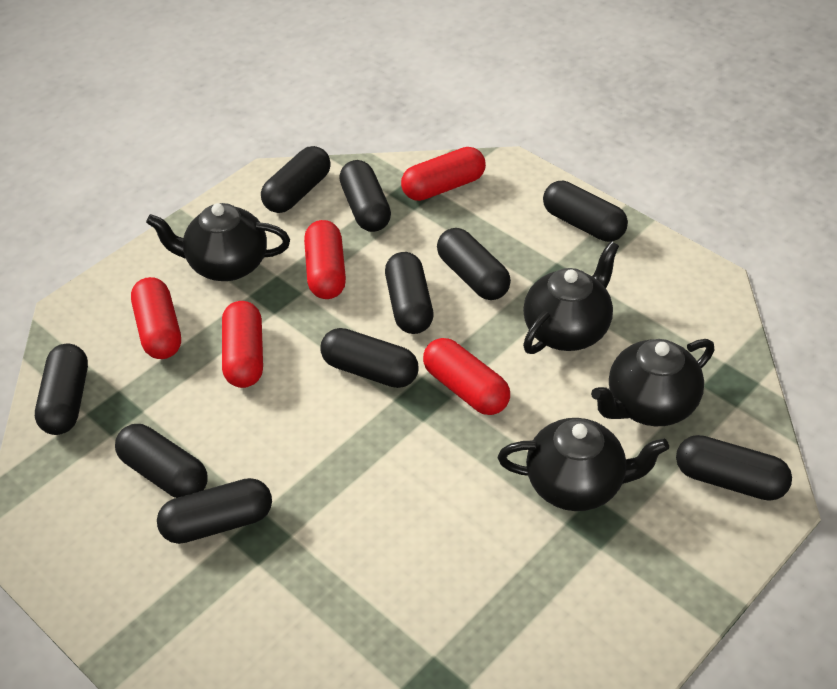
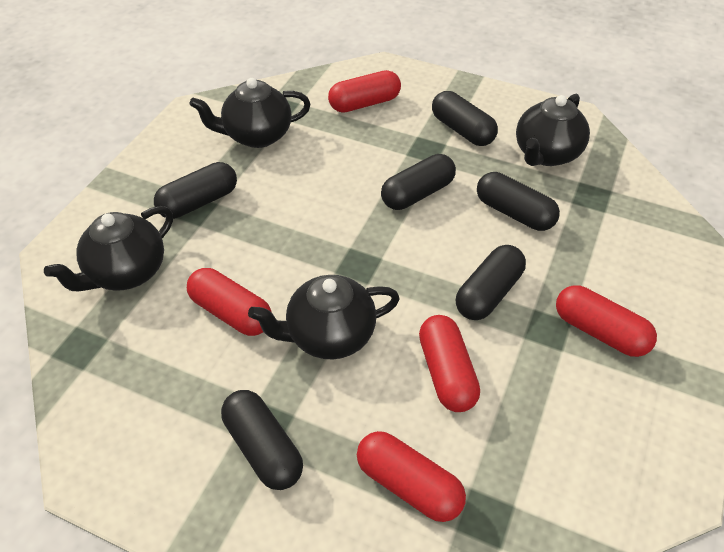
black capsule: [35,343,88,435] [115,424,208,498] [157,478,272,544] [261,146,331,213] [320,328,419,388] [339,160,391,232] [385,252,433,334] [437,228,511,300] [543,181,628,242] [676,435,792,501] = 10 -> [154,162,237,219] [221,390,303,490] [381,154,456,210] [432,91,498,146] [456,245,526,320] [477,172,560,231] = 6

